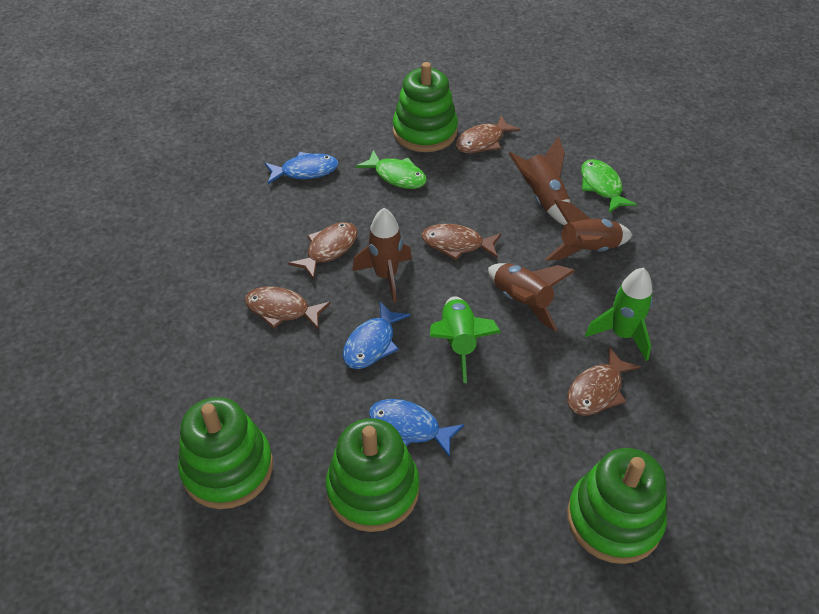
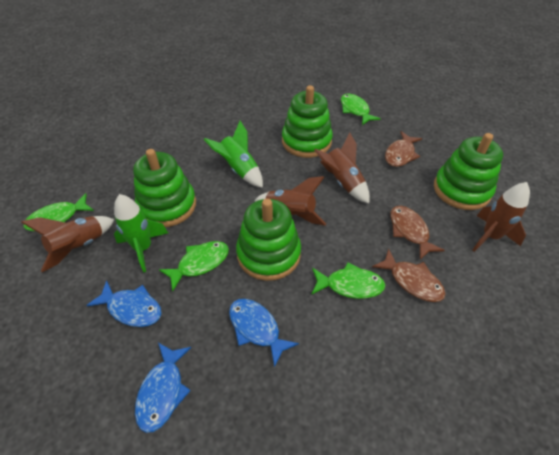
brown fish: [245,286,331,329] [288,222,358,280] [421,224,502,260] [456,115,521,153] [567,347,641,415] = 5 -> [372,249,445,302] [385,131,422,167] [390,206,445,260] = 3
green fish: [356,150,427,189] [581,159,637,213] = 2 -> [23,193,94,231] [159,241,229,291] [311,262,385,299] [341,94,381,125] = 4

